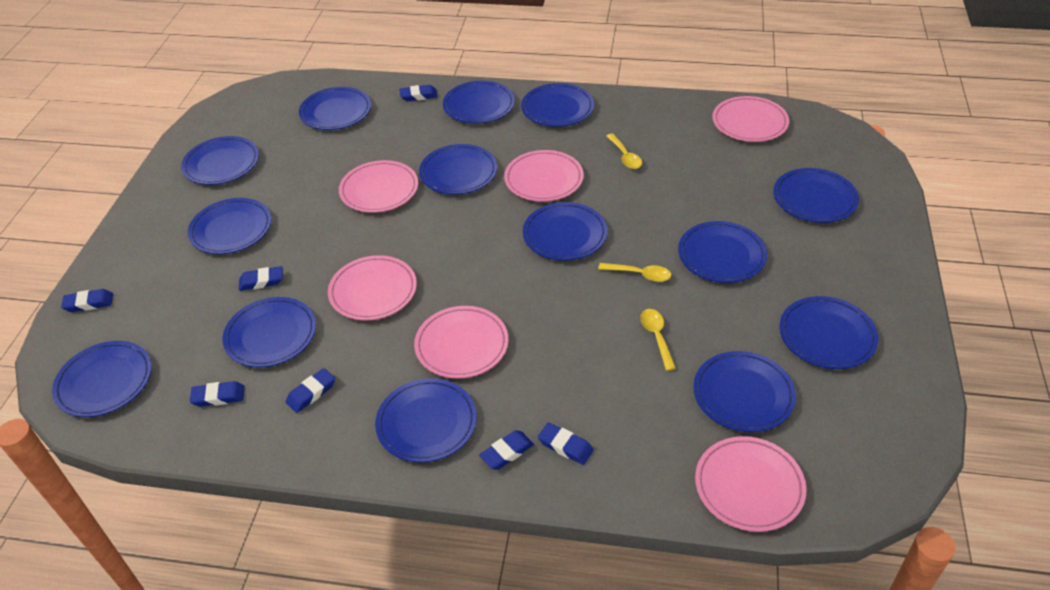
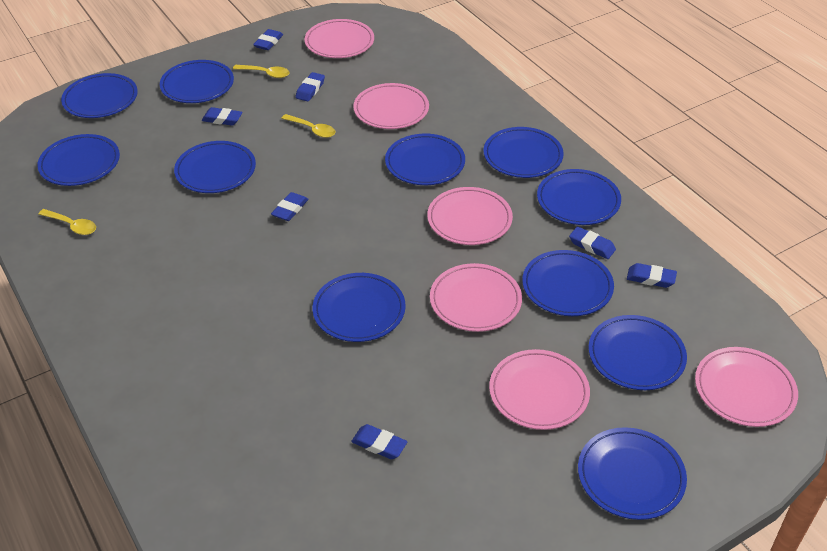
blue plate: [52,341,152,417] [181,136,259,185] [188,198,271,254] [223,297,316,368] [299,87,371,130] [375,378,477,463] [419,144,497,195] [443,81,515,124] [521,83,594,127] [523,202,607,261] [678,221,767,283] [693,351,796,432] [773,168,859,223] [779,296,878,369] = 14 -> [37,134,120,186] [61,73,138,118] [160,60,234,103] [174,141,256,193] [312,273,406,342] [385,134,465,185] [483,127,564,178] [522,250,614,316] [537,169,621,225] [578,427,687,520] [588,315,687,390] = 11

